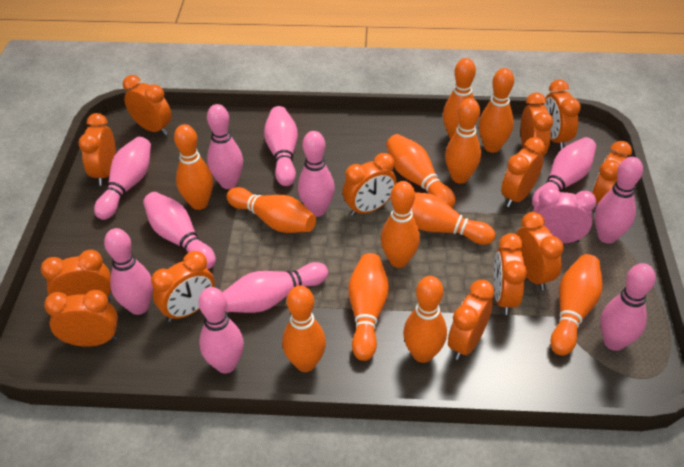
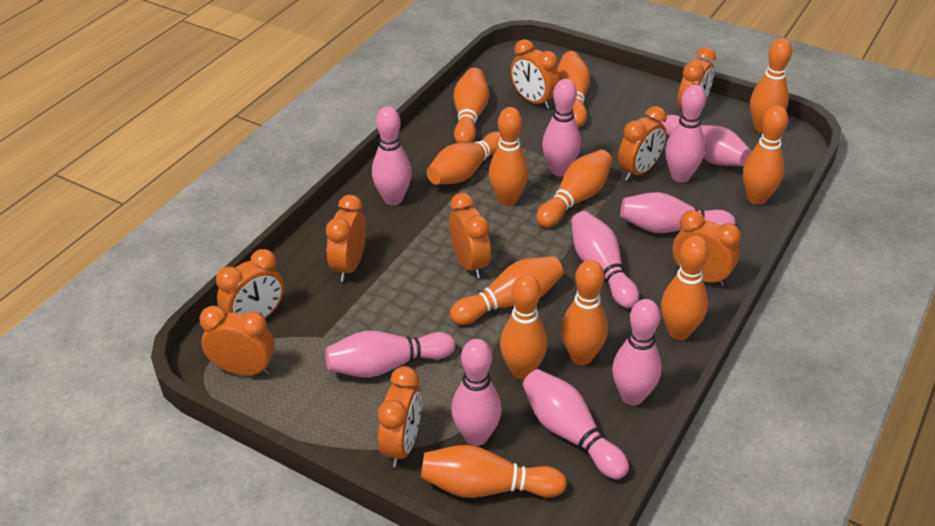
orange clock: [41,250,111,300] [44,290,118,347] [78,113,116,185] [123,75,172,135] [151,251,215,322] [342,153,397,216] [448,280,494,360] [493,233,527,315] [501,137,545,207] [516,212,564,291] [521,92,553,155] [543,79,581,150] [592,141,632,210] = 13 -> [199,306,275,376] [216,249,284,318] [326,195,366,282] [378,366,422,467] [449,193,491,279] [511,39,560,109] [618,106,667,181] [673,210,741,286] [677,47,716,110] = 9
pink bowling pin: [94,137,151,220] [104,228,153,315] [143,192,216,269] [198,287,244,373] [207,104,243,189] [223,262,328,313] [264,106,298,186] [298,131,335,217] [532,137,596,207] [595,157,643,244] [600,263,656,351] = 11 -> [325,331,455,378] [372,106,412,205] [451,339,502,446] [523,369,629,479] [542,79,581,176] [571,211,639,308] [612,299,662,405] [620,192,736,233] [661,115,752,166] [665,85,706,183] = 10
pink clock: [533,187,596,243] = 1 -> none = 0

